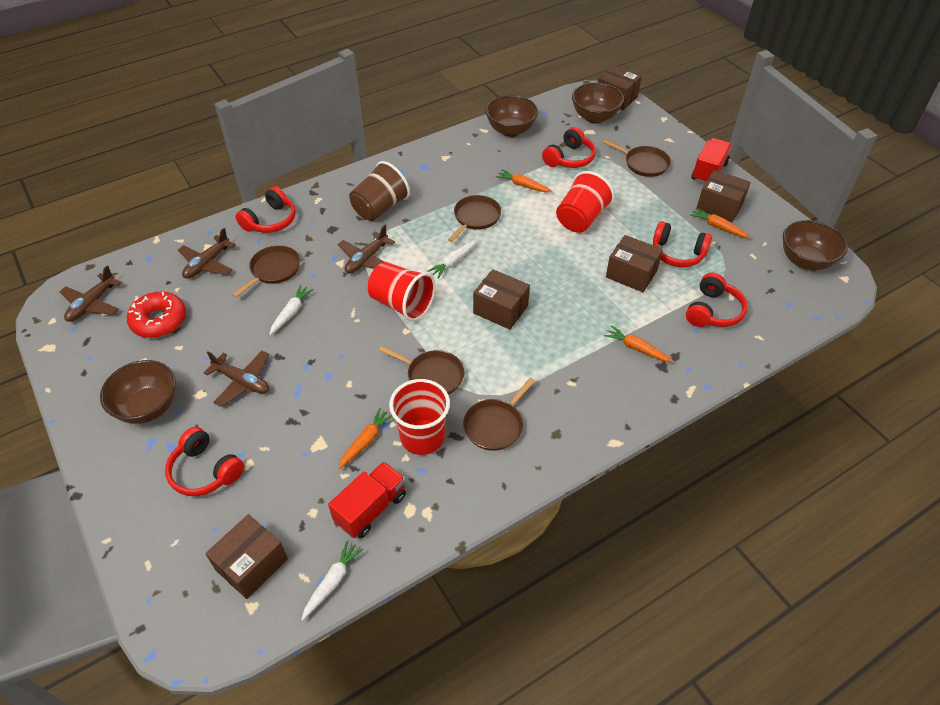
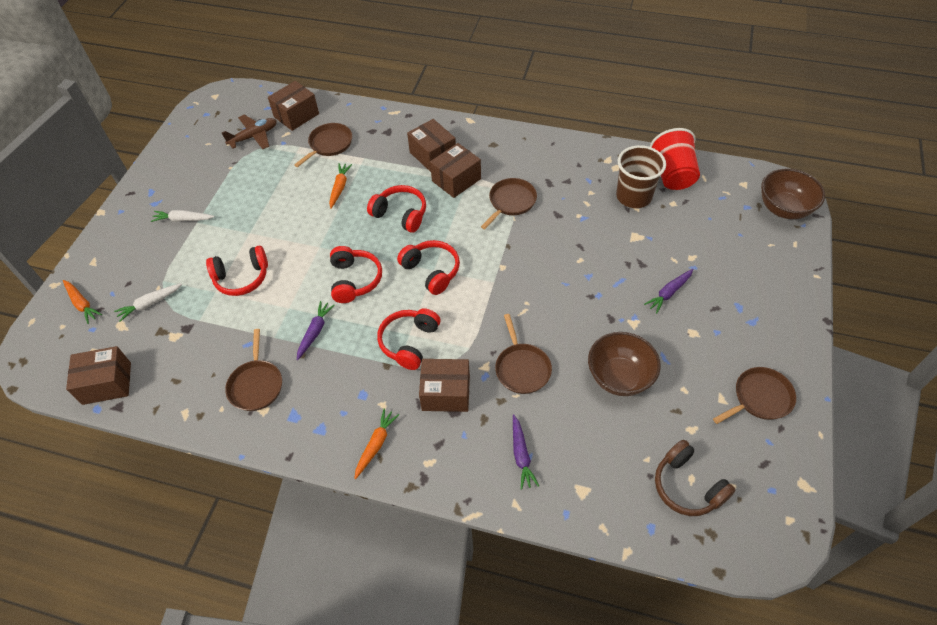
brown bowl: [100,360,176,424] [485,95,538,137] [572,83,624,123] [783,220,848,270] = 4 -> [588,332,661,396] [761,169,825,219] = 2
brown headphones: none = 0 -> [655,440,735,516] = 1
brown plane: [60,265,122,322] [178,228,236,279] [204,351,269,407] [338,225,395,274] = 4 -> [222,115,277,149] = 1
orange carrot: [338,408,393,469] [496,169,552,192] [604,325,673,362] [690,207,751,238] = 4 -> [63,280,102,324] [329,163,352,208] [354,408,399,479] = 3
purple carrot: none = 0 -> [297,301,335,360] [513,414,539,490] [644,269,693,313] = 3
red cup: [368,262,435,321] [389,379,450,455] [556,171,615,233] = 3 -> [650,128,700,190] = 1
red donut: [127,291,186,338] = 1 -> none = 0
red truck: [328,462,406,538] [691,138,732,184] = 2 -> none = 0
white carrot: [269,285,314,335] [301,540,363,621] [427,240,477,279] = 3 -> [114,283,182,322] [151,210,214,222] = 2

